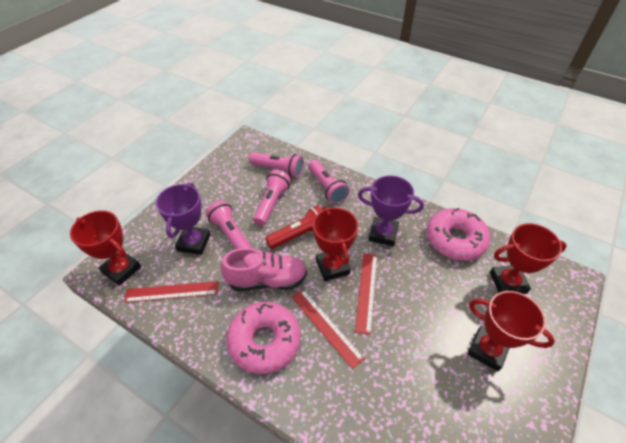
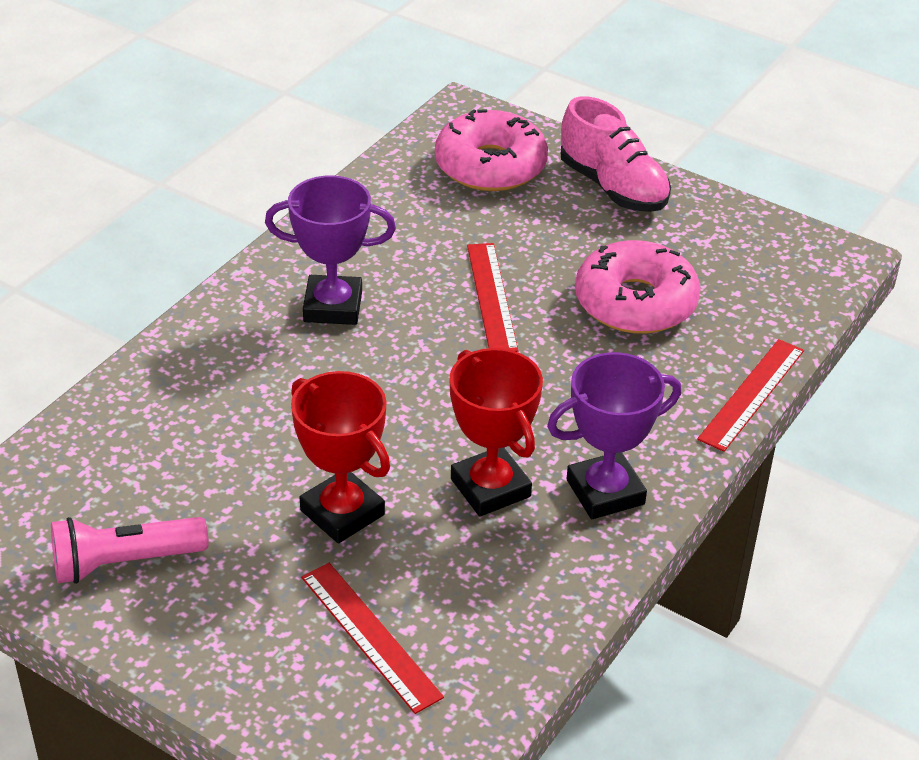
pink flashlight: [206,200,252,249] [249,152,304,178] [253,170,291,226] [308,160,350,204] = 4 -> [51,517,208,584] = 1
red flashlight: [265,206,322,249] = 1 -> none = 0
red trophy: [70,210,141,286] [313,206,358,281] [468,291,555,371] [490,223,567,294] = 4 -> [291,371,390,543] [449,348,543,516] = 2

